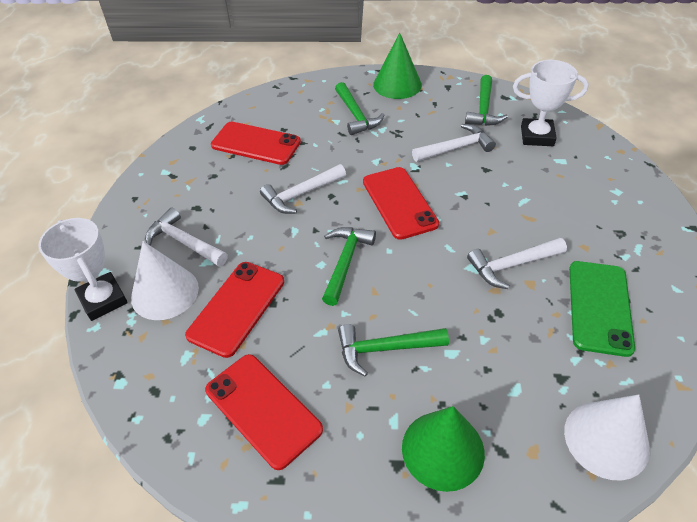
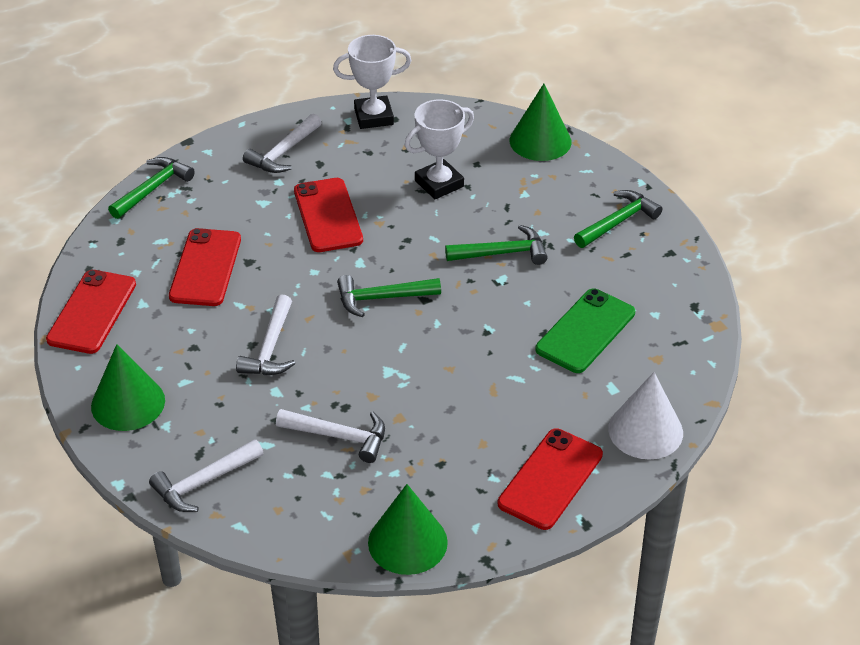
green cone: [373,33,422,99] [402,406,485,492] = 2 -> [91,344,165,431] [368,484,448,575] [510,84,571,161] = 3
white cone: [131,241,199,320] [564,395,650,481] = 2 -> [608,372,683,460] = 1

